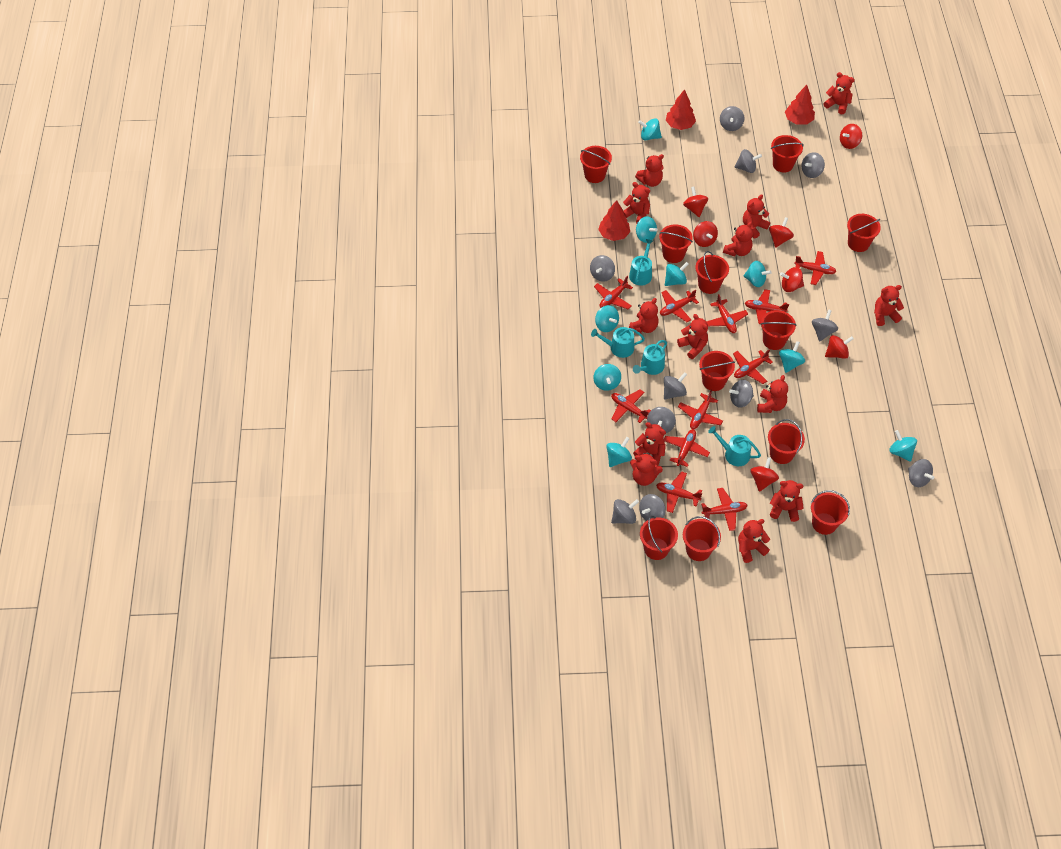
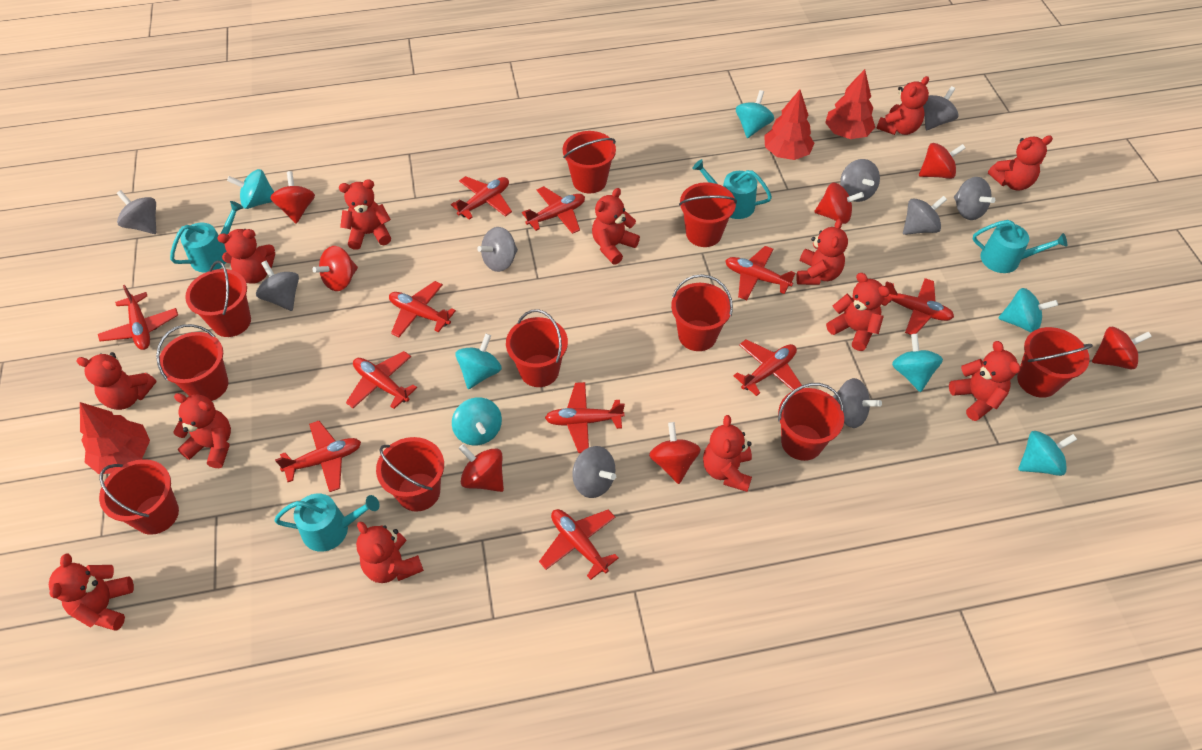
grey spinning top: [590,255,615,282] [611,499,639,524] [639,494,666,521] [647,407,676,433] [664,372,687,400] [720,106,744,131] [729,380,754,408] [735,149,762,173] [801,152,825,178] [812,309,838,342] [908,459,934,487] = 11 -> [116,190,156,234] [256,261,299,311] [477,227,518,272] [572,446,616,498] [833,378,882,428] [840,159,880,202] [903,196,947,235] [923,86,959,130] [954,177,995,220] = 9
red bucket: [580,146,612,183] [640,516,678,560] [659,224,693,263] [683,516,721,561] [695,251,729,294] [699,351,735,391] [760,310,797,350] [768,419,805,464] [771,135,804,172] [811,490,850,535] [847,214,881,252] = 11 -> [99,459,179,535] [156,324,228,401] [185,261,251,337] [376,437,444,512] [506,309,568,387] [563,131,616,194] [671,274,733,351] [679,182,737,247] [778,383,844,461] [1017,327,1093,398] = 10
turquoise spinning top: [593,364,621,391] [595,305,619,332] [606,437,632,467] [636,216,658,243] [638,119,662,140] [665,262,689,286] [744,261,772,287] [779,341,805,373] [889,430,917,462] = 9 -> [227,169,274,209] [452,398,502,445] [456,334,502,389] [736,90,774,138] [892,334,943,392] [998,288,1058,333] [1018,431,1077,476] = 7

